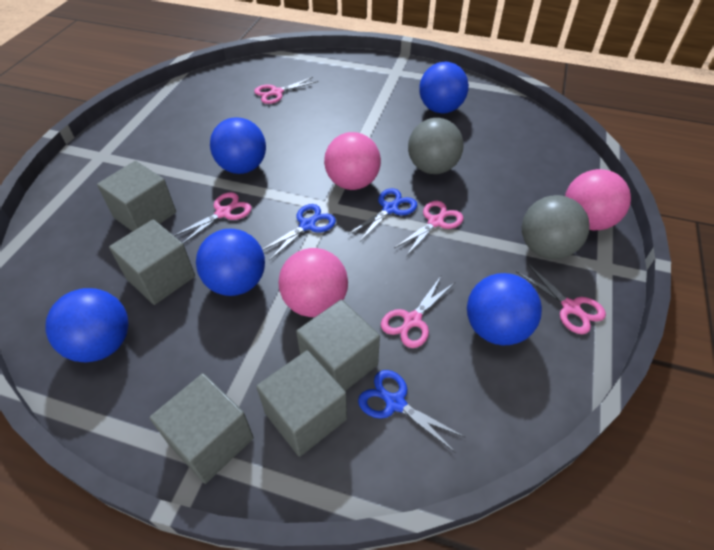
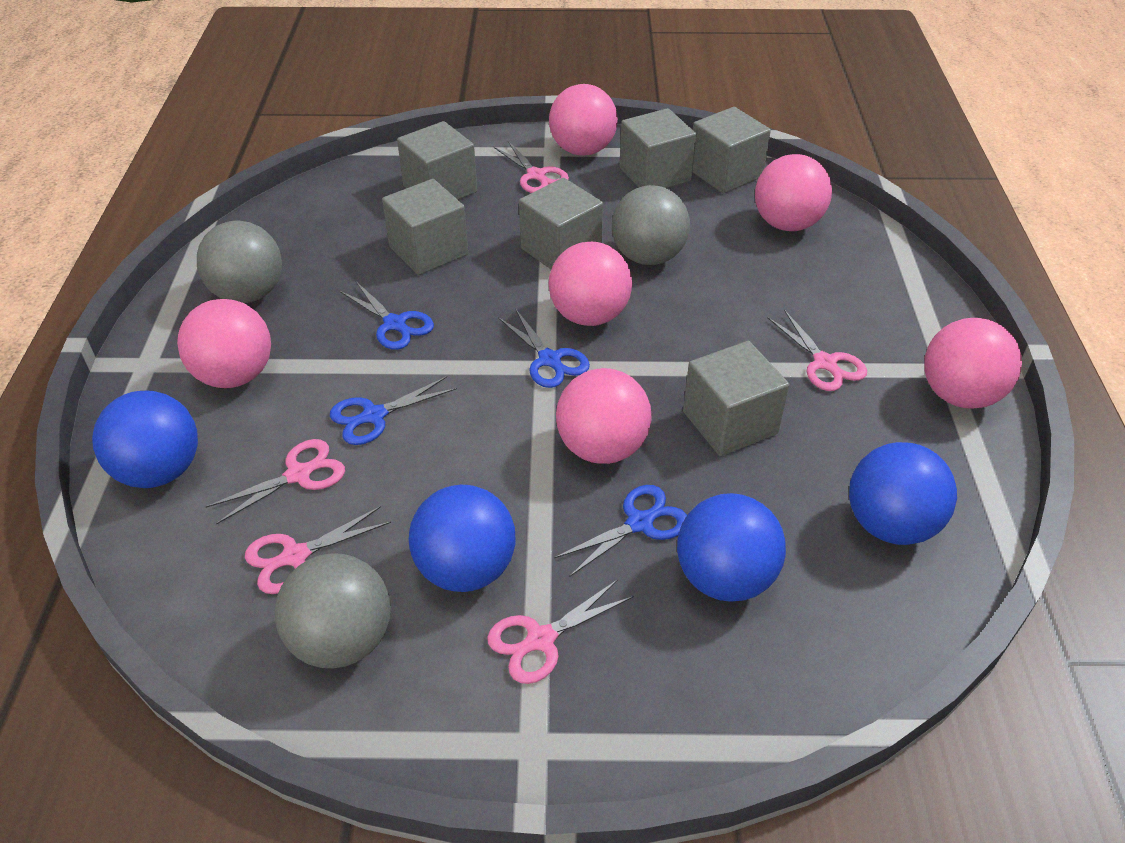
blue ball: [45,288,129,362] [196,229,265,296] [210,117,266,174] [419,62,469,113] [467,273,542,345] = 5 -> [92,390,198,488] [409,485,516,592] [677,493,786,602] [849,442,957,545] = 4
blue scissors: [262,204,336,260] [348,188,417,243] [358,370,465,453] = 3 -> [330,376,457,445] [340,282,434,350] [498,308,590,388] [554,485,687,577] = 4
grey ball: [408,118,464,174] [522,195,590,259] = 2 -> [197,221,282,303] [275,553,391,668] [612,185,690,265] = 3
grey cube: [97,161,176,232] [109,219,195,305] [150,373,254,484] [256,350,347,457] [296,300,380,391] = 5 -> [382,179,468,275] [397,121,477,200] [519,178,603,269] [619,108,696,188] [683,341,789,456] [692,107,771,194] = 6
pink ball: [278,248,348,317] [324,132,381,190] [565,169,631,230] = 3 -> [177,299,271,388] [549,84,618,156] [549,242,632,326] [556,368,652,464] [755,154,832,231] [924,318,1022,409] = 6

